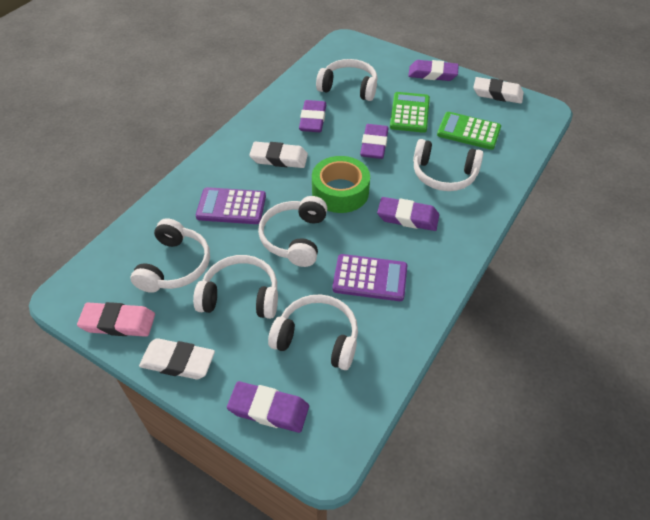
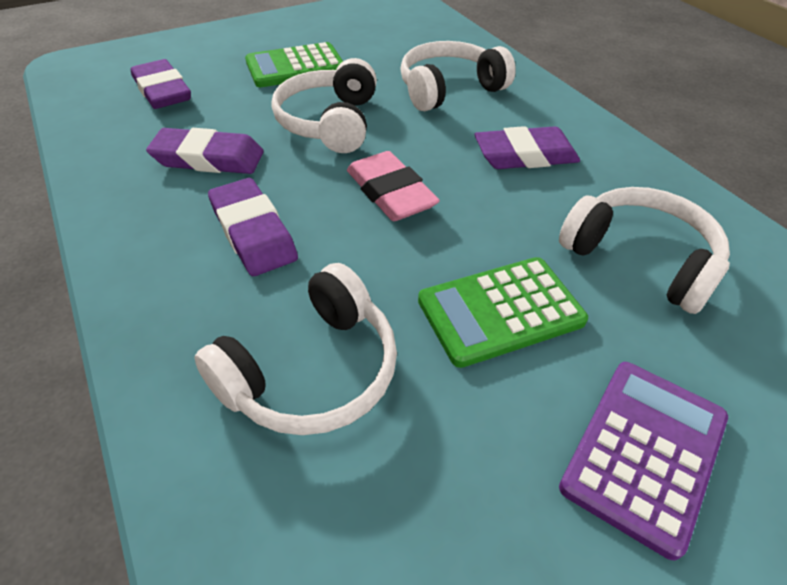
green tape: [312,156,370,213] = 1 -> none = 0
purple calculator: [196,187,266,224] [332,254,407,301] = 2 -> [559,362,728,560] = 1
purple eraser: [227,381,309,433] [299,100,326,132] [360,124,388,159] [377,197,439,231] [408,60,459,81] = 5 -> [131,59,191,109] [146,128,264,174] [208,178,298,276] [474,126,580,169] = 4
white eraser: [139,338,215,379] [249,142,308,168] [473,77,524,104] = 3 -> none = 0
white headphones: [131,218,210,293] [193,255,278,319] [258,196,327,267] [268,294,358,370] [316,59,378,101] [413,139,483,191] = 6 -> [194,263,397,435] [271,58,377,153] [400,41,516,111] [559,187,730,314] = 4

